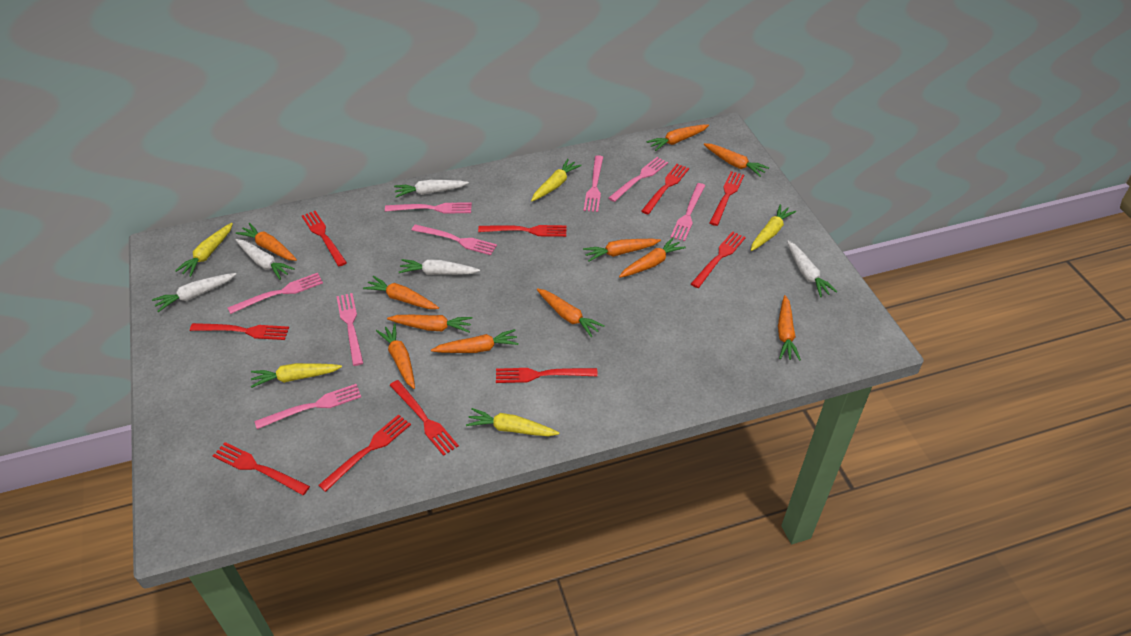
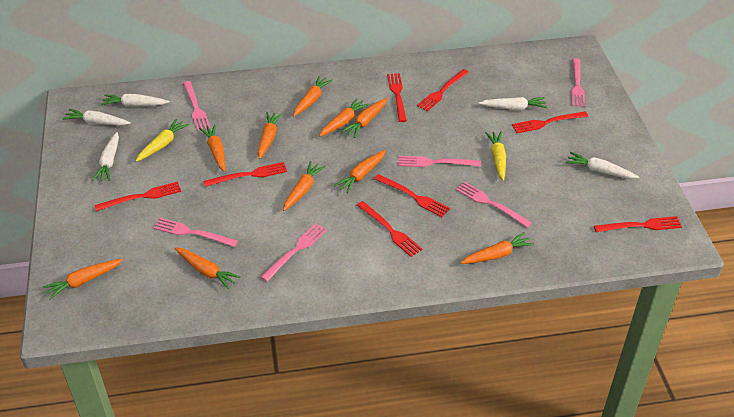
orange carrot: [236,223,297,261] [363,276,439,309] [376,324,415,389] [387,315,473,333] [431,329,519,353] [537,288,605,337] [583,239,661,262] [619,237,686,278] [646,124,709,151] [704,143,769,177] [778,295,801,361] = 11 -> [43,259,123,300] [174,247,241,289] [199,124,225,172] [258,112,283,159] [283,161,326,211] [293,76,333,116] [319,98,369,137] [334,150,386,193] [341,98,387,138] [460,232,534,264] = 10
pink fork: [228,273,323,314] [254,384,361,429] [336,293,363,366] [385,202,472,214] [412,224,497,255] [584,155,603,212] [609,157,668,202] [670,183,705,241] = 8 -> [153,218,238,247] [183,81,211,131] [261,223,327,281] [398,156,481,167] [456,182,532,228] [571,58,585,107] = 6
red fork: [190,323,289,340] [213,442,310,495] [302,211,347,266] [318,414,411,492] [390,380,459,456] [478,225,567,237] [496,368,598,383] [641,164,689,214] [691,231,746,288] [710,171,744,226] = 10 -> [94,181,181,211] [203,162,287,187] [357,201,422,257] [374,174,450,217] [387,73,407,122] [417,69,469,111] [512,111,588,133] [594,216,682,232] = 8
yellow carrot: [175,223,233,277] [251,363,342,388] [466,408,559,436] [531,159,582,201] [751,204,796,251] = 5 -> [136,119,189,162] [485,131,506,181] = 2

